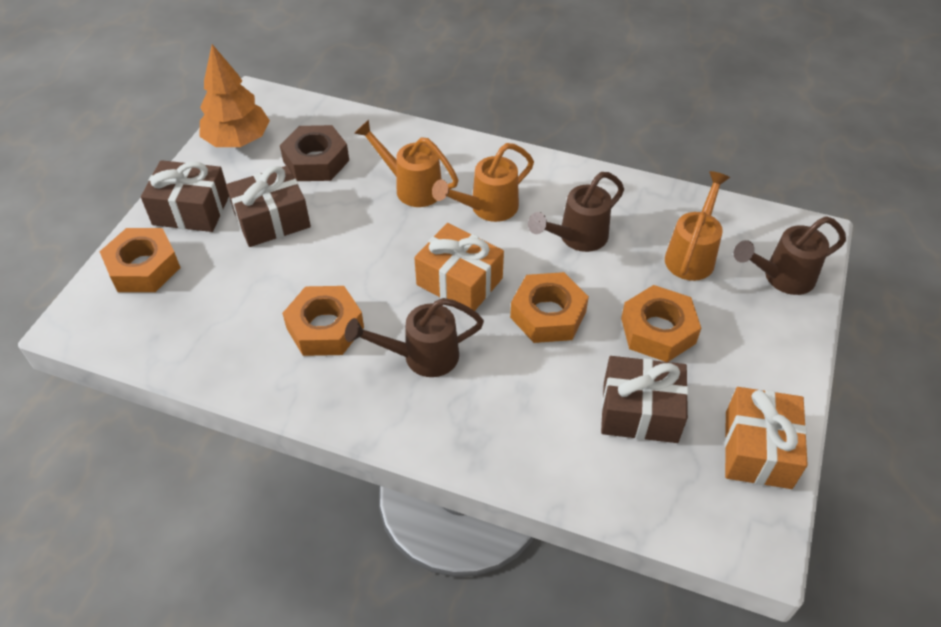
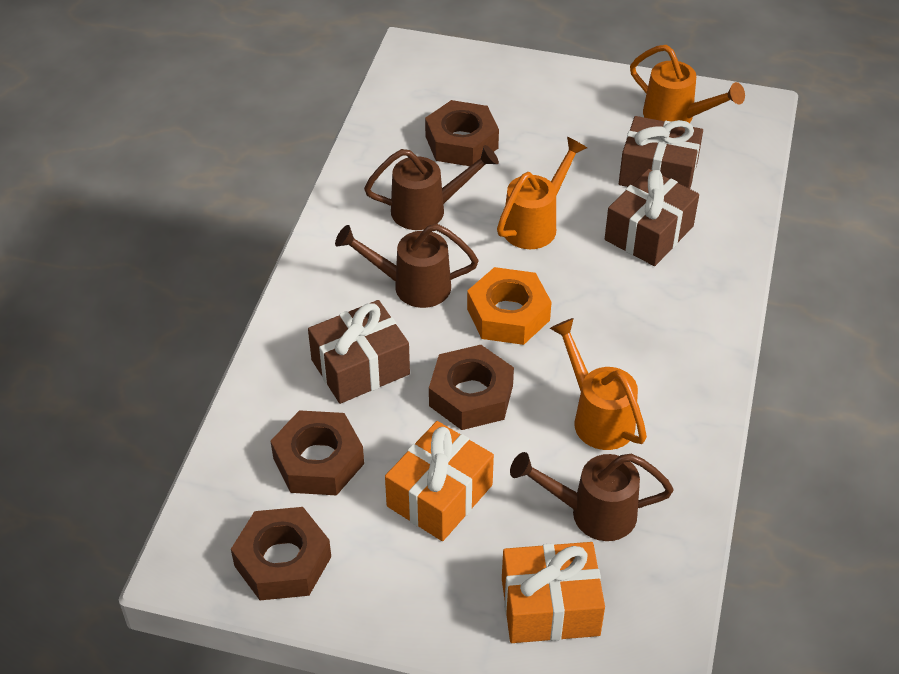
brown nut: [280,125,349,181] = 1 -> [231,507,331,600] [271,410,364,495] [425,100,499,166] [429,345,514,430] = 4
orange nut: [100,228,180,292] [282,286,364,356] [510,272,589,343] [621,285,701,362] = 4 -> [467,267,552,345] = 1
orange tree: [199,44,270,147] = 1 -> none = 0

